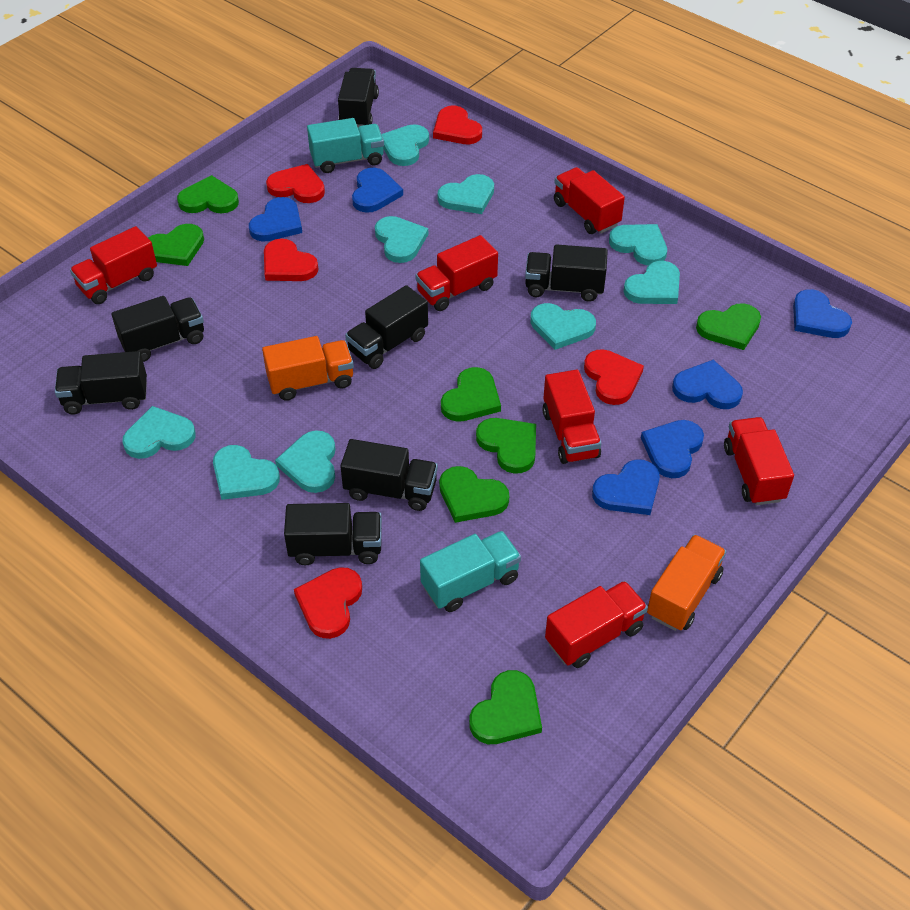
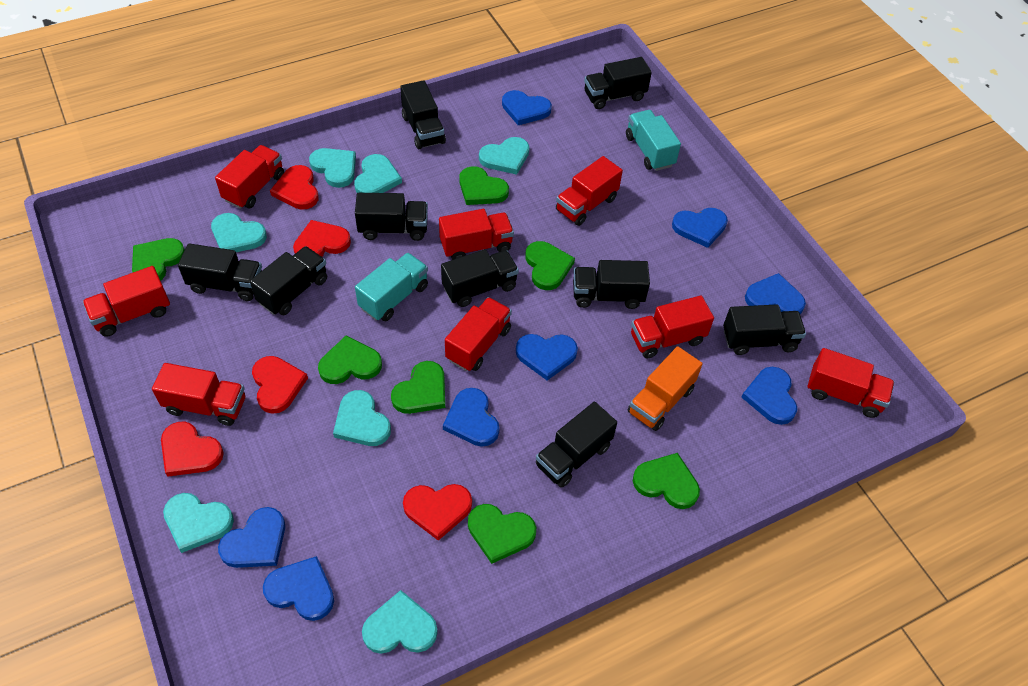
black truck: [55,351,147,415] [111,296,204,362] [284,503,382,565] [338,68,379,127] [340,439,438,511] [345,285,428,369] [525,244,608,302] = 7 -> [178,243,262,301] [250,246,327,315] [355,193,428,241] [400,80,446,149] [441,249,519,307] [536,402,617,488] [573,260,650,309] [584,57,652,109] [723,304,806,355] = 9
blue heart: [249,197,302,242] [352,168,403,213] [592,459,660,515] [641,420,704,478] [672,360,743,409] [793,289,852,338] = 6 -> [218,507,285,568] [263,556,334,621] [443,388,499,447] [502,90,552,125] [516,334,578,381] [672,208,728,248] [741,367,797,425] [745,273,806,314] = 8
orange truck: [262,336,354,401] [647,535,726,631] = 2 -> [628,346,703,431] = 1
red truck: [70,226,157,304] [415,235,498,311] [543,370,601,464] [545,581,648,668] [554,167,625,234] [724,417,794,505] = 6 -> [82,266,170,337] [152,363,245,426] [215,145,284,209] [439,209,514,260] [445,297,512,371] [556,156,623,226] [631,296,714,359] [808,348,894,418] = 8
turquoise heart: [122,406,196,459] [213,445,280,500] [275,430,336,493] [375,216,428,263] [382,124,429,166] [437,174,494,214] [530,303,596,350] [609,224,667,266] [623,261,680,304] = 9 -> [163,493,234,553] [211,213,267,252] [309,148,356,188] [333,390,391,446] [354,154,402,193] [362,590,438,654] [479,137,529,175] = 7

